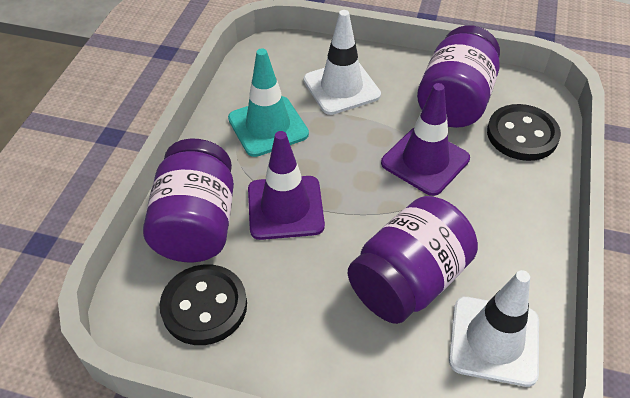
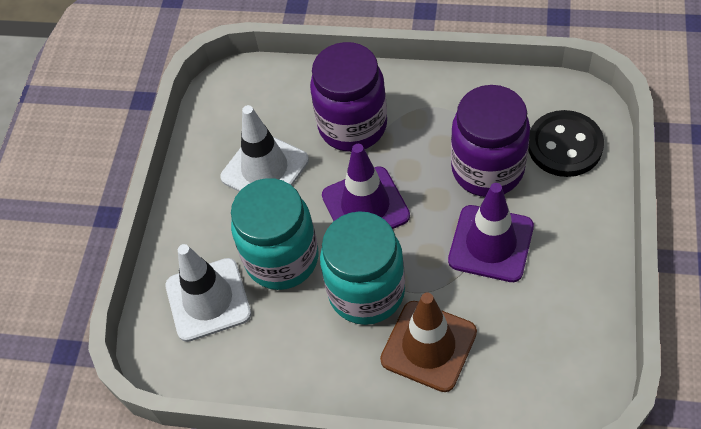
black button: [160,264,247,345] [487,104,561,161] = 2 -> [528,110,604,177] = 1
brown traffic cone: none = 0 -> [380,293,477,392] = 1
purple jar: [143,139,234,262] [348,196,478,324] [417,25,500,128] = 3 -> [310,42,387,152] [451,85,530,197] = 2
turquoise jar: none = 0 -> [231,178,318,290] [320,211,405,325] = 2
turquoise traffic cone: [228,49,309,157] = 1 -> none = 0

